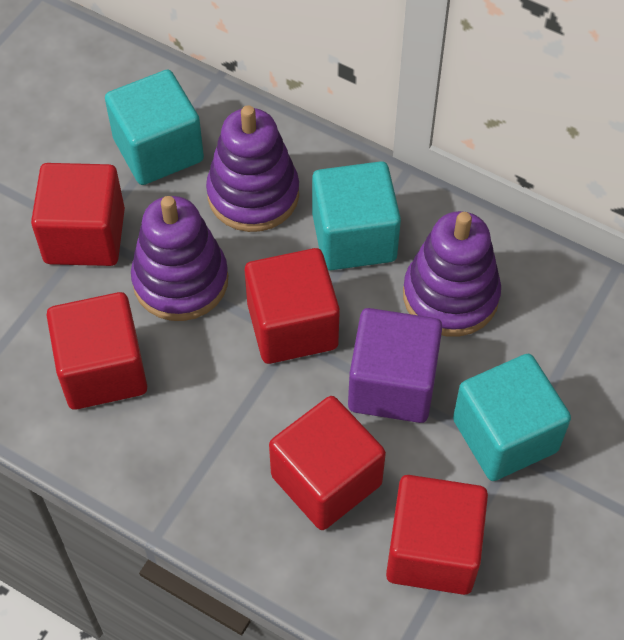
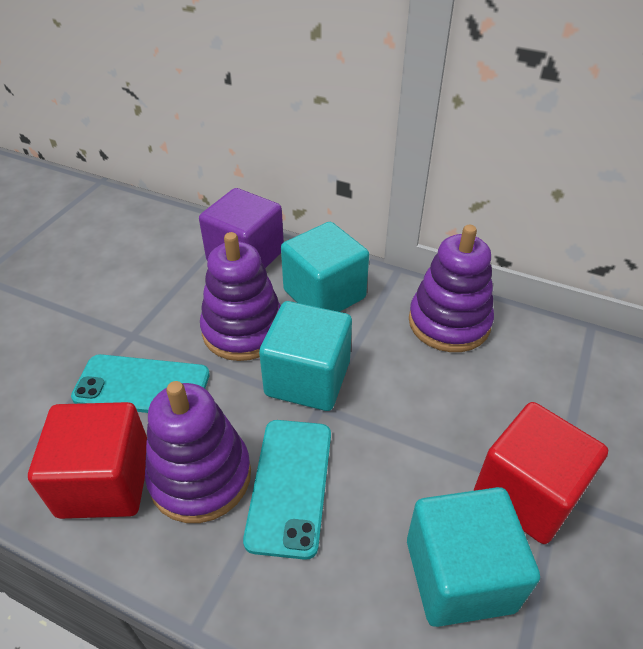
red cube: [31,163,125,266] [46,292,147,410] [245,248,340,364] [269,396,386,530] [386,475,488,595] = 5 -> [28,402,147,519] [474,402,608,544] = 2
turquoise phone: none = 0 -> [71,354,210,413] [243,420,331,560] = 2

